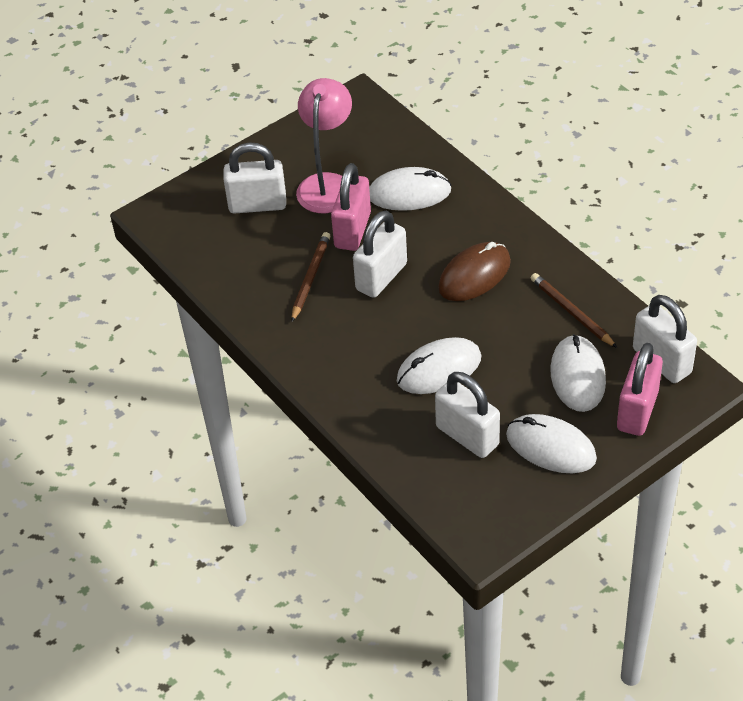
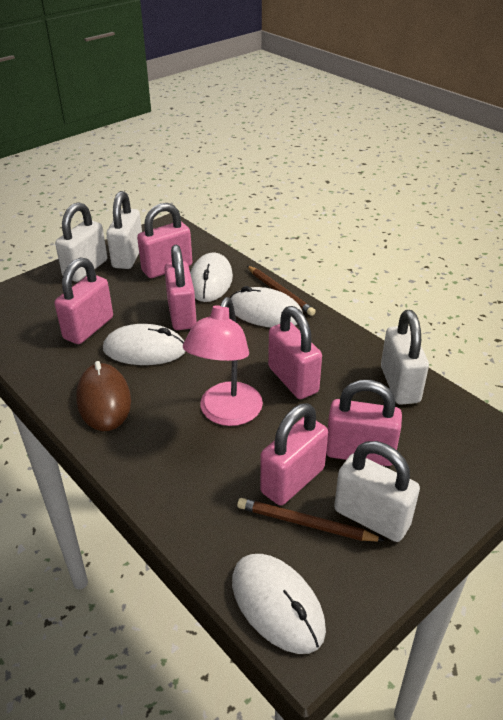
pink padlock: [331,163,371,251] [617,343,663,436] = 2 -> [54,258,113,344] [137,203,193,278] [164,245,197,330] [260,403,328,505] [268,306,322,399] [326,380,402,466] = 6

